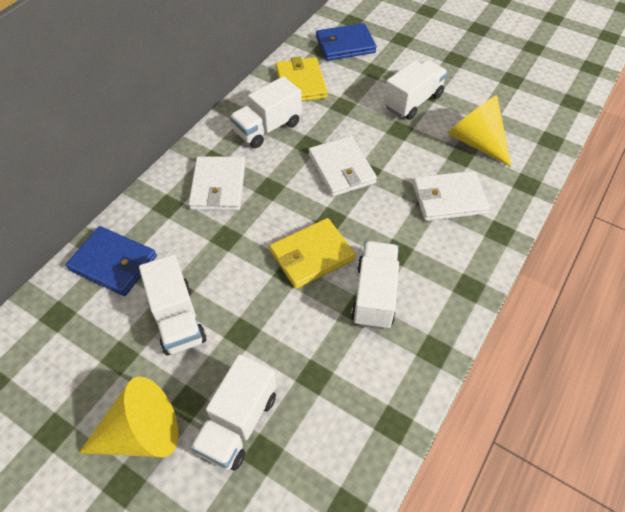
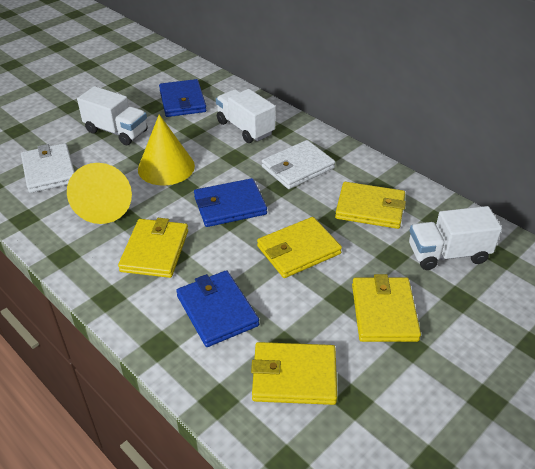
blue wallet: [66,226,157,296] [316,23,377,61] = 2 -> [159,79,206,117] [176,270,259,347] [194,178,267,227] = 3
white truck: [139,254,207,355] [190,354,277,471] [230,76,302,148] [351,241,400,329] [384,60,448,120] = 5 -> [77,86,148,145] [216,89,275,143] [409,206,502,270] = 3
white wallet: [188,156,245,210] [309,136,377,197] [413,171,490,221] = 3 -> [21,143,75,193] [262,140,335,189] = 2
yellow wallet: [270,218,356,289] [276,57,328,101] = 2 -> [118,218,188,278] [251,342,337,405] [257,217,342,278] [335,182,406,229] [352,274,421,342] = 5

